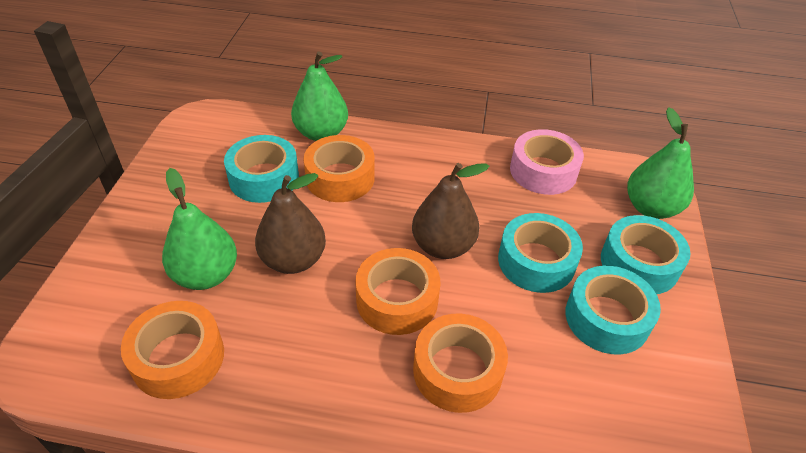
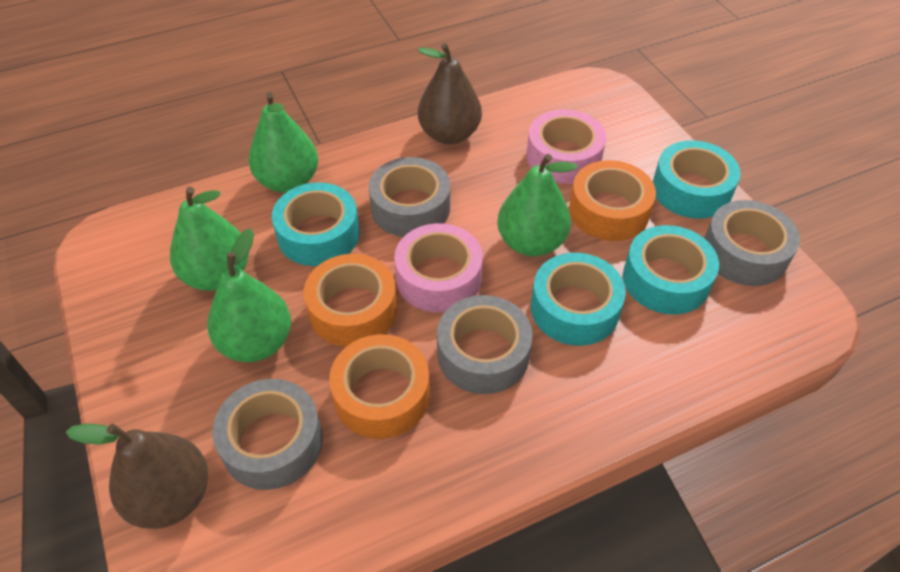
green pear: [162,168,237,290] [291,52,348,141] [627,107,694,219] = 3 -> [170,187,249,291] [208,228,291,362] [249,92,318,193] [497,154,578,256] = 4
grey tape: none = 0 -> [212,379,323,490] [369,157,450,237] [437,295,532,394] [704,200,800,286] = 4
orange tape: [121,301,224,399] [303,135,375,202] [356,248,440,335] [413,314,508,413] = 4 -> [304,254,397,347] [329,334,430,439] [569,160,656,241] = 3
pink tape: [510,129,584,195] = 1 -> [394,223,483,312] [527,109,606,184] = 2

